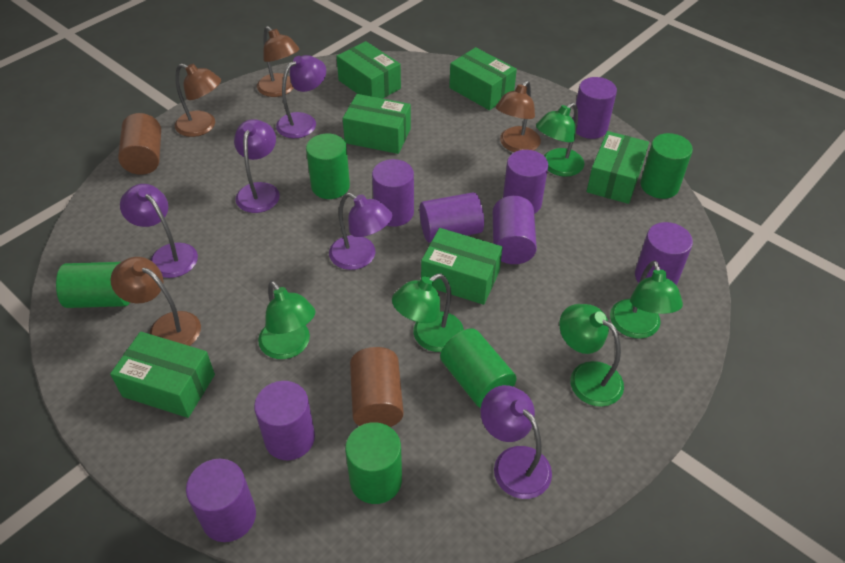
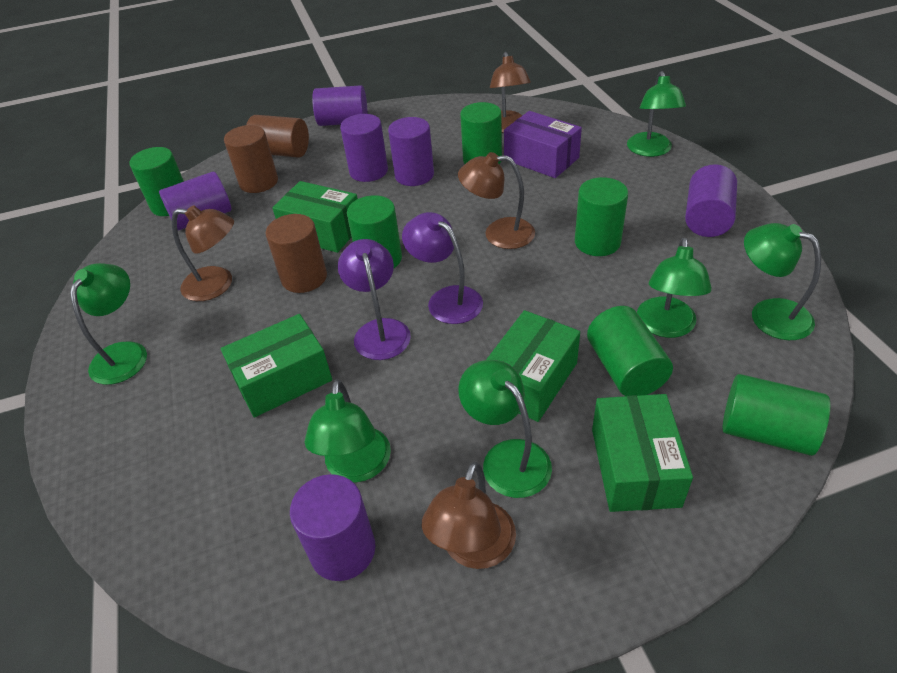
brown cylinder: [118,113,161,175] [350,347,404,427] = 2 -> [224,125,278,193] [246,115,309,158] [265,214,327,293] = 3
green box: [110,332,215,418] [336,41,401,99] [343,94,411,154] [421,228,503,305] [449,47,517,110] [587,131,649,204] = 6 -> [221,314,332,417] [272,181,358,253] [486,310,580,422] [592,394,693,512] = 4
green cylinder: [56,262,130,308] [306,134,350,199] [345,422,402,504] [440,328,517,408] [640,133,693,199] = 5 -> [129,147,184,216] [347,195,402,268] [460,102,502,164] [575,177,628,256] [587,306,673,396] [722,374,830,456] = 6
green lamp: [258,281,315,359] [392,274,464,352] [536,103,584,177] [559,304,624,407] [610,260,683,339] = 5 -> [70,263,147,385] [304,379,391,483] [458,360,552,498] [627,71,686,157] [637,237,712,338] [744,223,821,340] = 6
purple box: none = 0 -> [504,111,582,178] = 1
purple cylinder: [186,459,256,542] [254,381,315,460] [372,159,414,227] [419,192,484,243] [493,196,537,264] [503,150,548,214] [573,77,617,139] [635,222,693,286] = 8 -> [159,172,231,230] [290,474,375,581] [312,85,368,126] [340,114,388,182] [388,117,434,186] [685,164,737,237] = 6
purple lamp: [120,184,198,278] [234,119,280,213] [276,55,326,138] [329,193,392,270] [480,385,552,499] = 5 -> [338,239,411,360] [402,212,483,324] = 2

